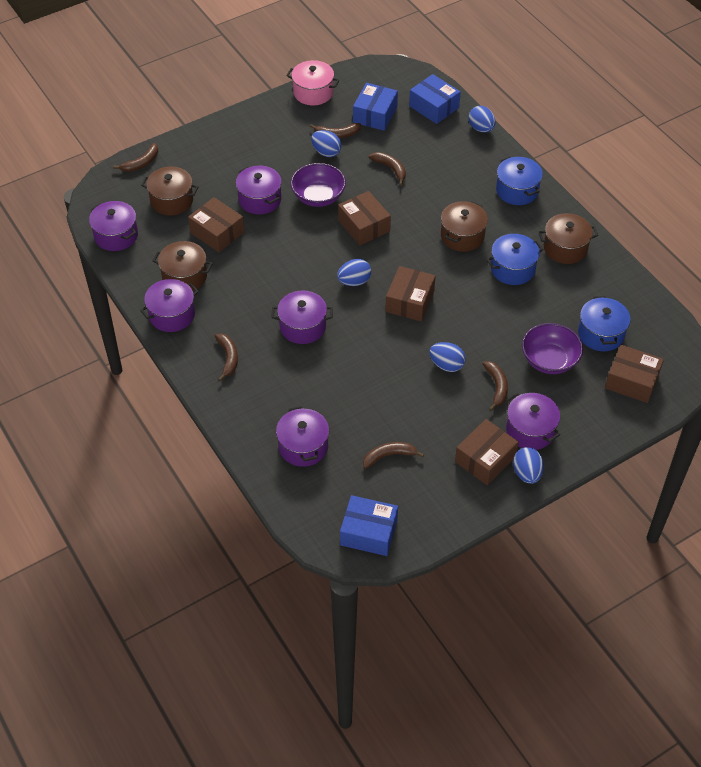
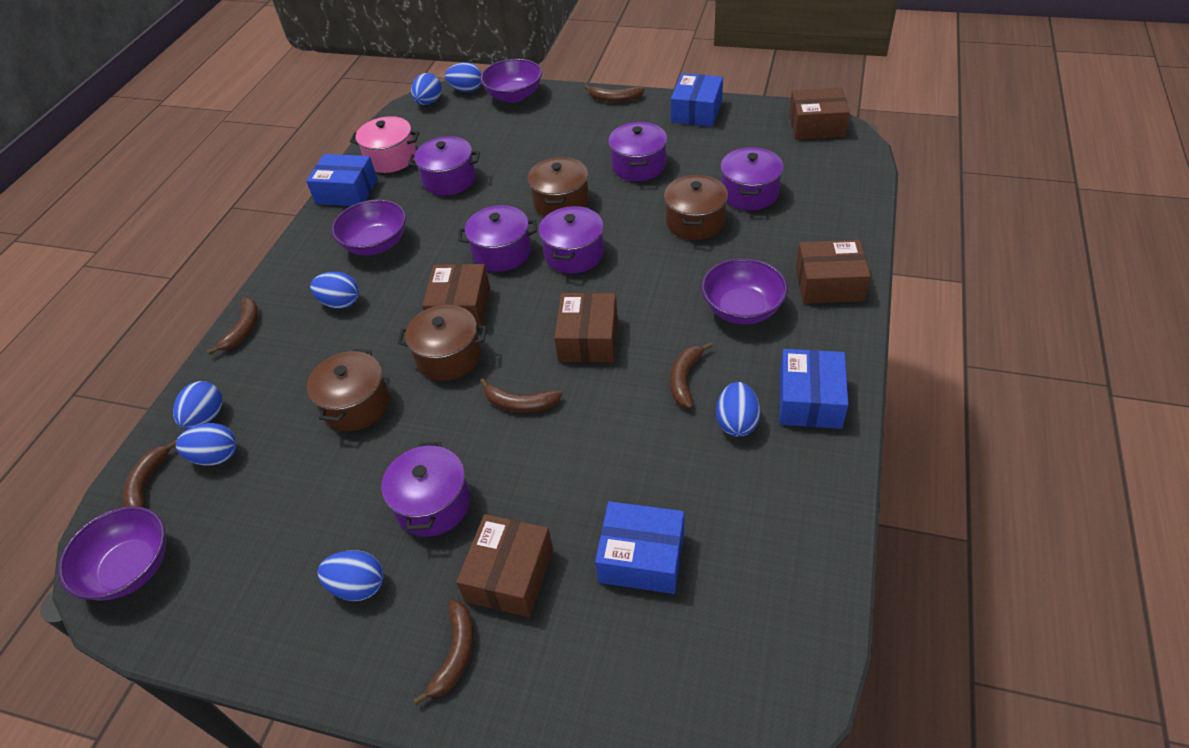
blue box: [340,495,398,556] [353,83,398,131] [409,74,461,124] = 3 -> [306,154,378,206] [595,501,684,594] [671,73,723,127] [779,349,849,429] = 4
blue egg: [311,130,342,157] [337,259,371,286] [429,342,466,372] [469,106,495,133] [513,447,544,484] = 5 -> [173,381,222,429] [176,423,237,466] [310,272,359,309] [317,550,384,601] [411,73,442,105] [445,62,482,92] [716,382,760,437] = 7
blue pot: [486,234,544,285] [496,156,543,205] [578,296,630,351] = 3 -> none = 0
purple bowl: [291,163,346,207] [522,323,583,374] = 2 -> [58,506,166,600] [331,199,406,255] [480,59,542,103] [701,258,788,324] = 4

